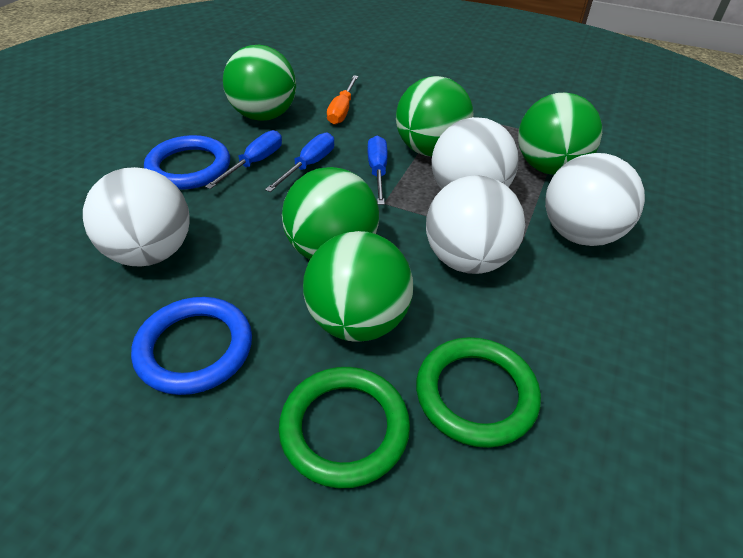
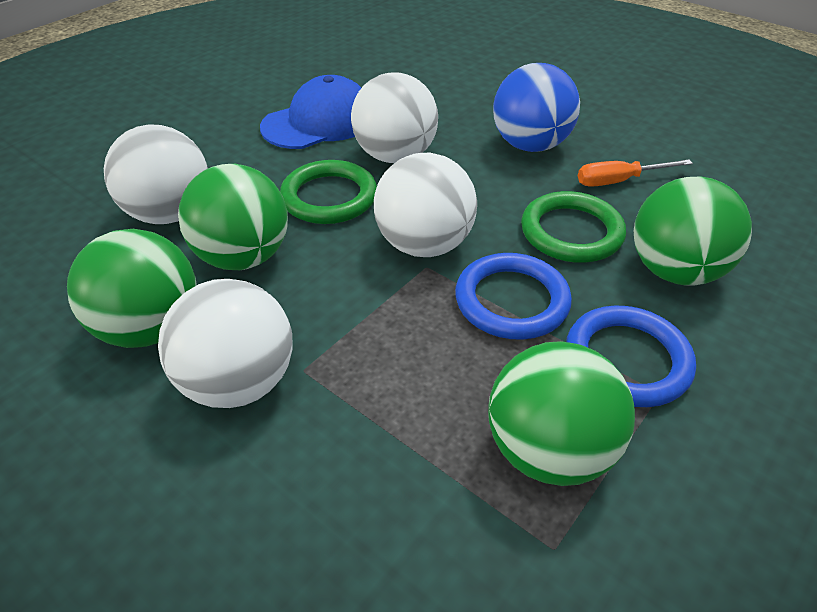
blue ball: none = 0 -> [493,63,580,152] = 1
blue cap: none = 0 -> [260,75,361,149] = 1
blue screwdriver: [205,130,282,189] [265,133,334,192] [368,136,387,205] = 3 -> none = 0
green ball: [223,45,296,121] [282,167,379,260] [303,231,413,342] [396,76,473,157] [518,93,602,175] = 5 -> [67,229,196,348] [178,164,288,270] [488,341,635,486] [634,176,752,286] = 4

